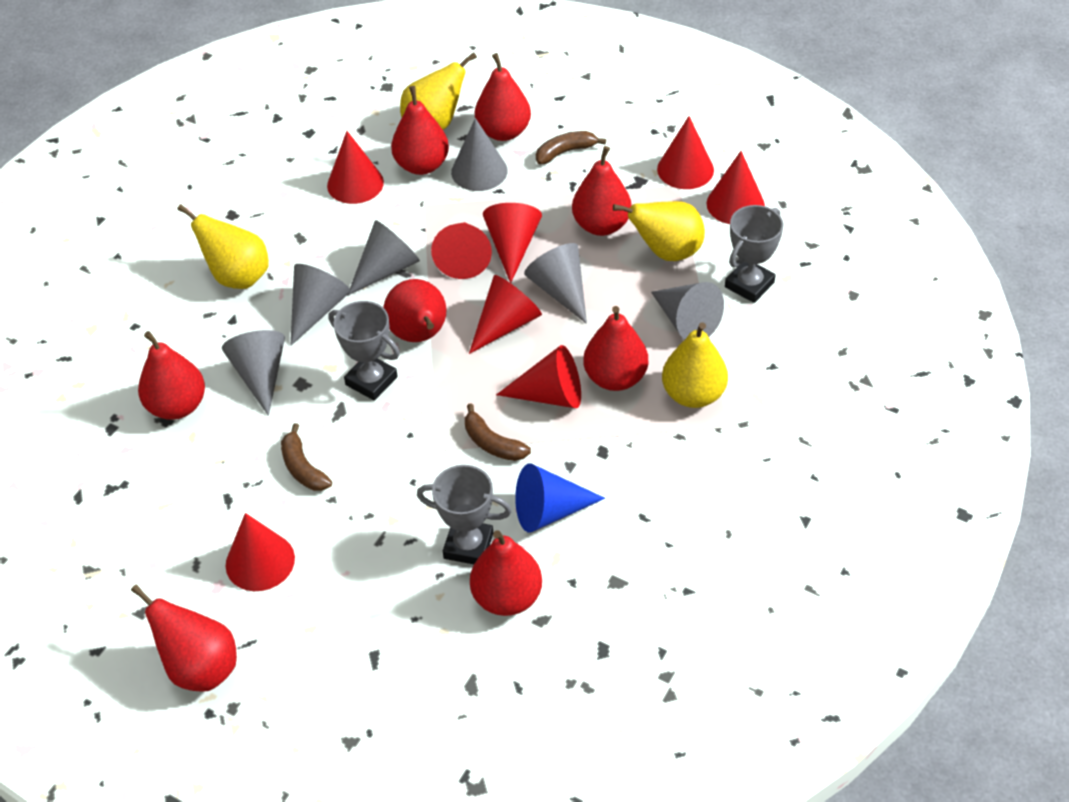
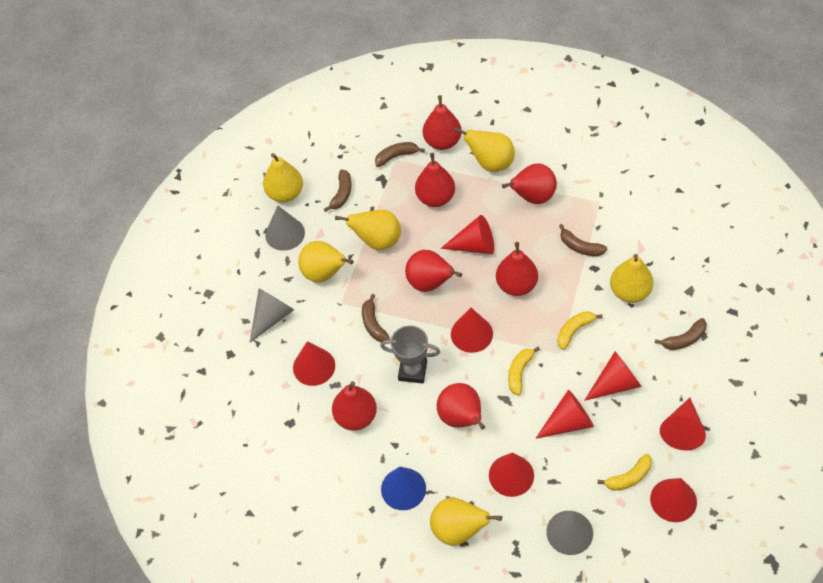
brown banana: [281,423,332,491] [465,403,531,461] [536,131,606,164] = 3 -> [324,170,352,212] [362,294,390,342] [375,142,425,167] [559,224,607,256] [655,318,707,350] = 5
grey cone: [222,330,285,416] [290,264,350,346] [348,220,420,295] [451,118,508,191] [524,243,587,324] [651,282,724,340] = 6 -> [249,288,294,343] [265,206,305,251] [546,511,593,555] = 3
grey trophy: [329,301,400,401] [417,465,512,564] [725,205,783,303] = 3 -> [380,325,440,383] = 1
red pear: [131,584,237,692] [138,331,205,420] [383,279,447,342] [391,86,449,175] [470,530,542,616] [475,53,531,141] [572,146,632,236] [583,306,648,391] = 8 -> [332,381,377,431] [405,250,462,292] [415,153,455,207] [423,95,462,150] [437,383,485,429] [496,242,538,296] [502,164,557,204] = 7
yellow banana: none = 0 -> [508,347,540,395] [557,311,603,350] [597,454,652,491] = 3
yellow pear: [177,204,269,289] [400,52,477,130] [613,201,705,261] [662,322,728,408] = 4 -> [263,153,303,203] [298,241,354,282] [335,210,401,250] [430,498,502,546] [454,127,515,172] [610,254,654,303] = 6

